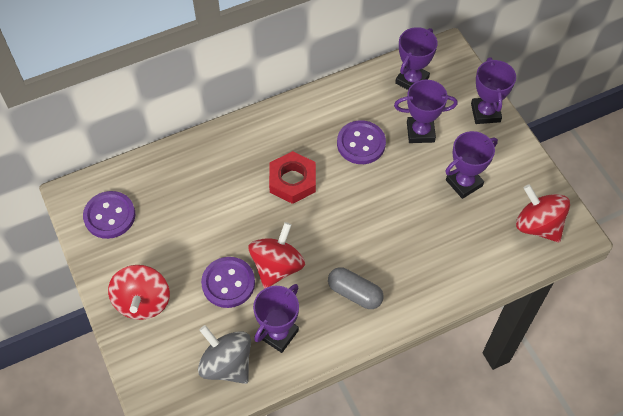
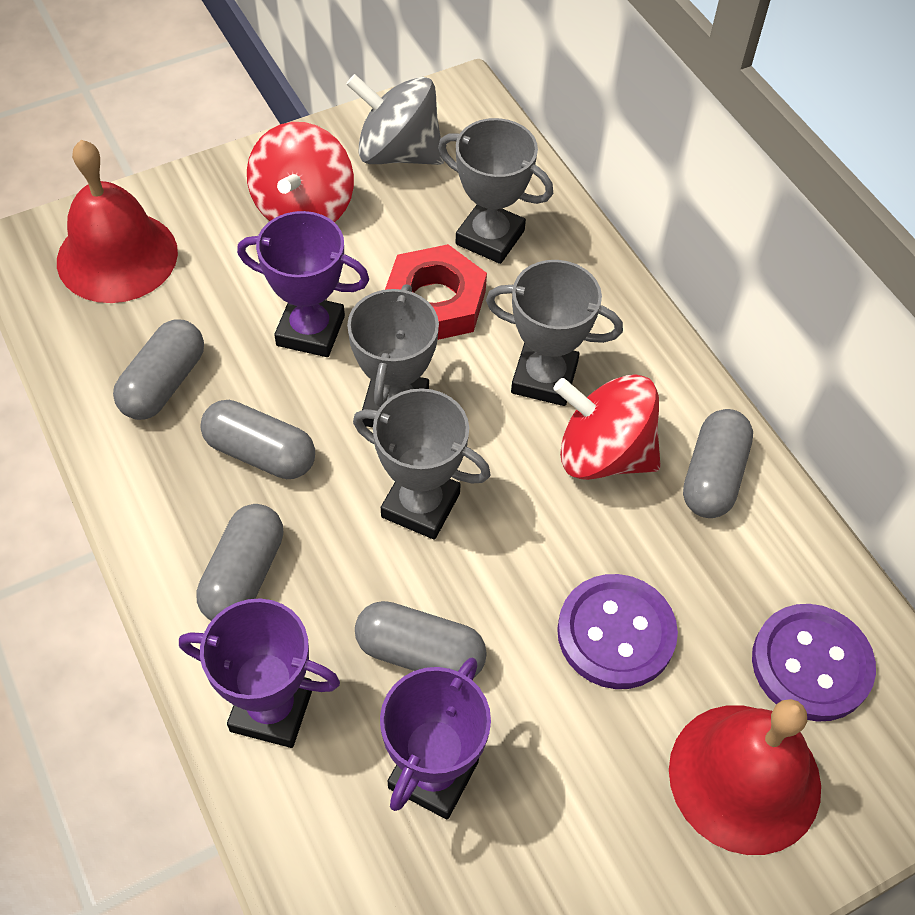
grey capsule: [328,267,384,309] = 1 -> [113,320,204,420] [196,504,283,621] [200,400,315,479] [355,601,487,678] [683,409,753,518] = 5
grey trophy: none = 0 -> [347,284,439,428] [353,388,491,540] [438,118,553,264] [486,260,623,406] = 4
purple button: [83,191,135,239] [201,257,255,308] [337,120,386,164] = 3 -> [557,574,678,689] [752,604,876,722] = 2
purple trophy: [253,284,299,353] [394,80,458,143] [395,27,438,90] [445,131,498,199] [471,57,516,124] = 5 -> [179,599,340,748] [237,211,369,357] [380,657,491,820] = 3
red bell: none = 0 -> [57,140,178,303] [669,699,821,855] = 2
red spinning top: [108,265,170,320] [249,222,305,288] [516,184,570,242] = 3 -> [247,122,354,222] [554,375,661,480] = 2

